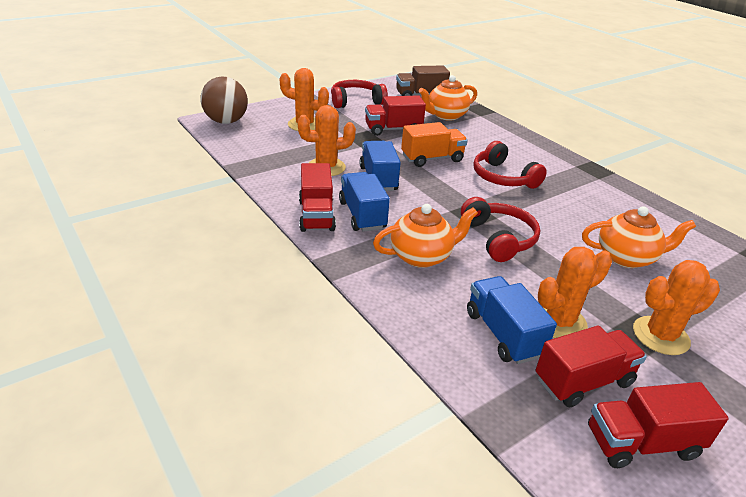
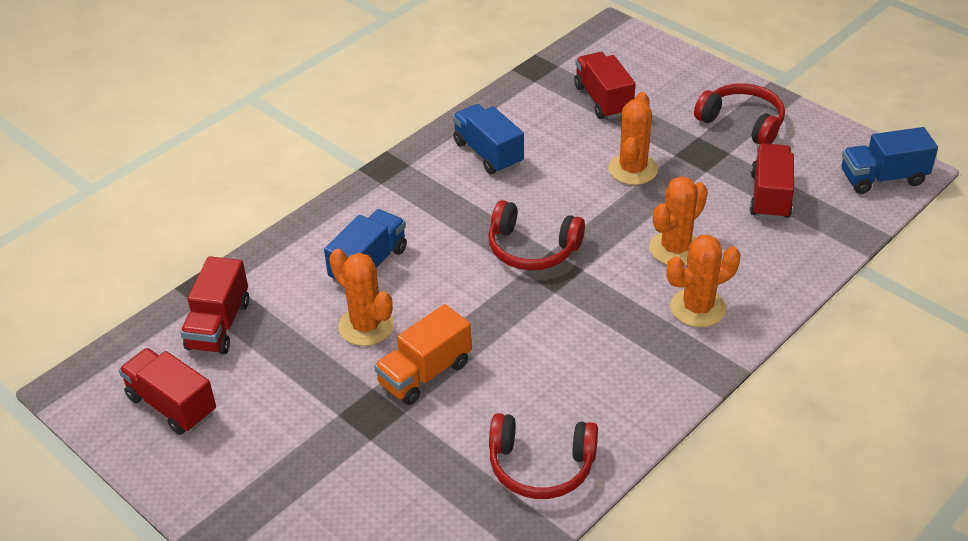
brown ball: [200,77,248,124] = 1 -> none = 0
brown truck: [396,65,450,96] = 1 -> none = 0
orange teapot: [373,204,478,268] [419,75,477,121] [582,206,696,268] = 3 -> none = 0

